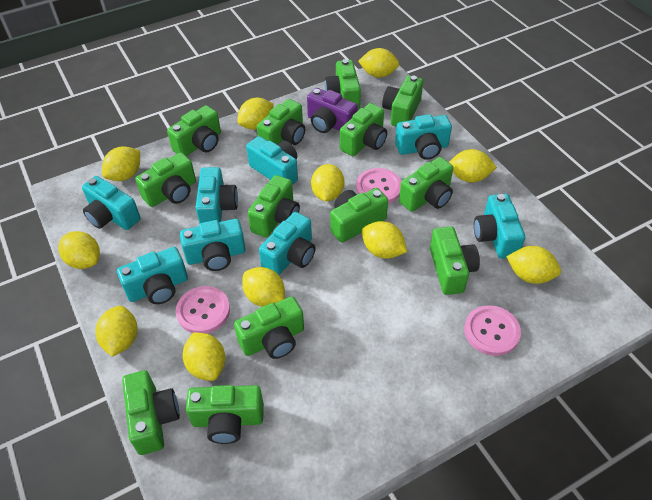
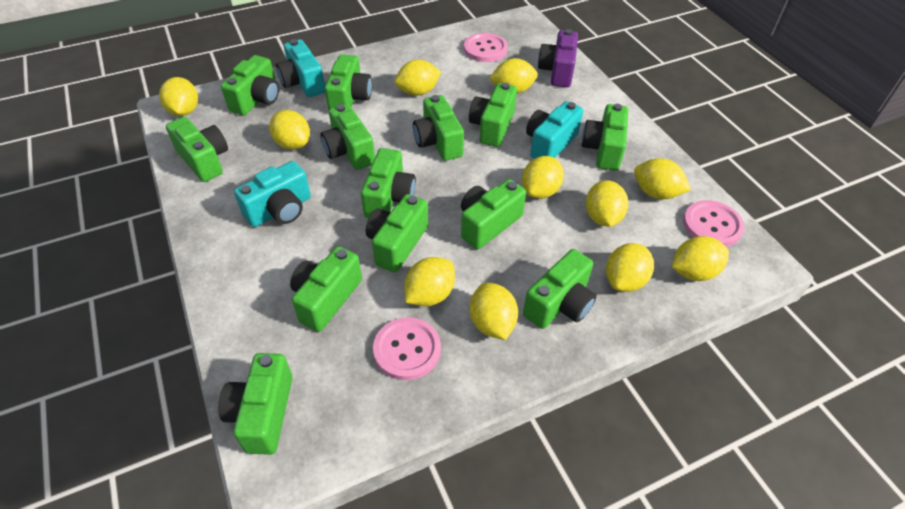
turquoise camera: [82,176,141,230] [117,247,188,304] [180,219,246,271] [195,167,238,224] [246,136,298,185] [259,212,316,275] [395,114,452,160] [474,194,525,259] = 8 -> [234,161,311,227] [276,39,325,97] [526,101,583,159] = 3

